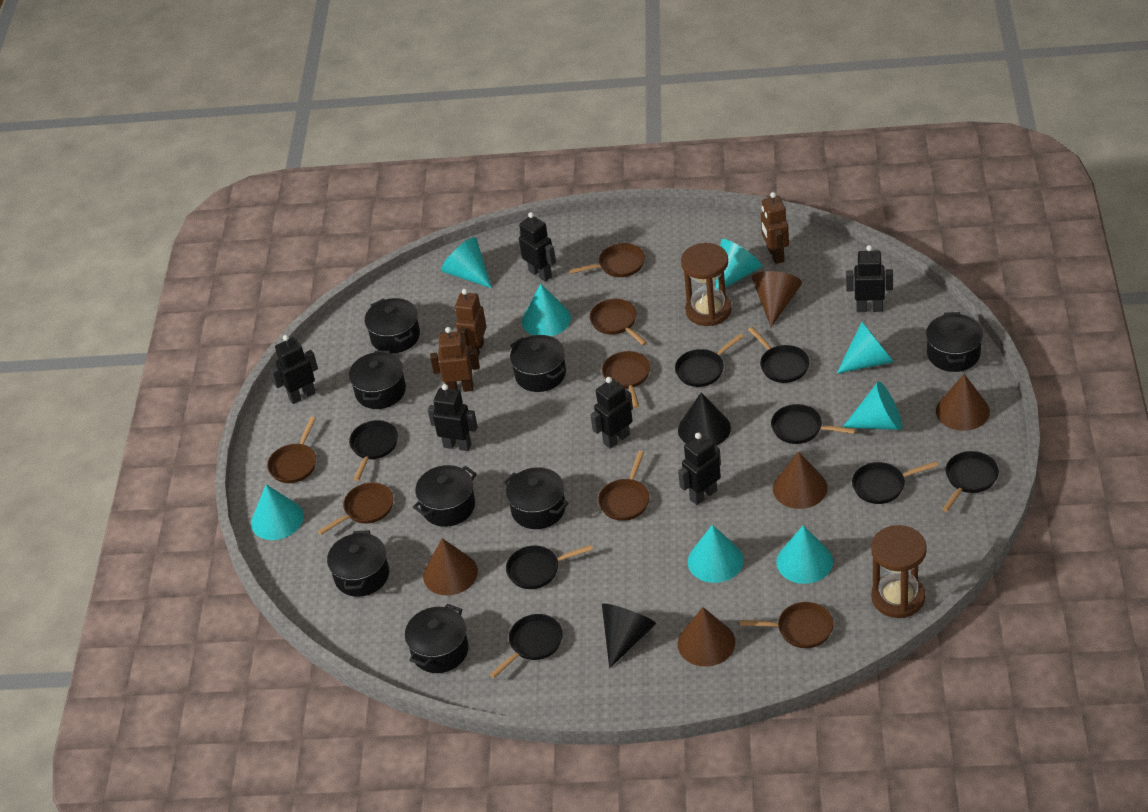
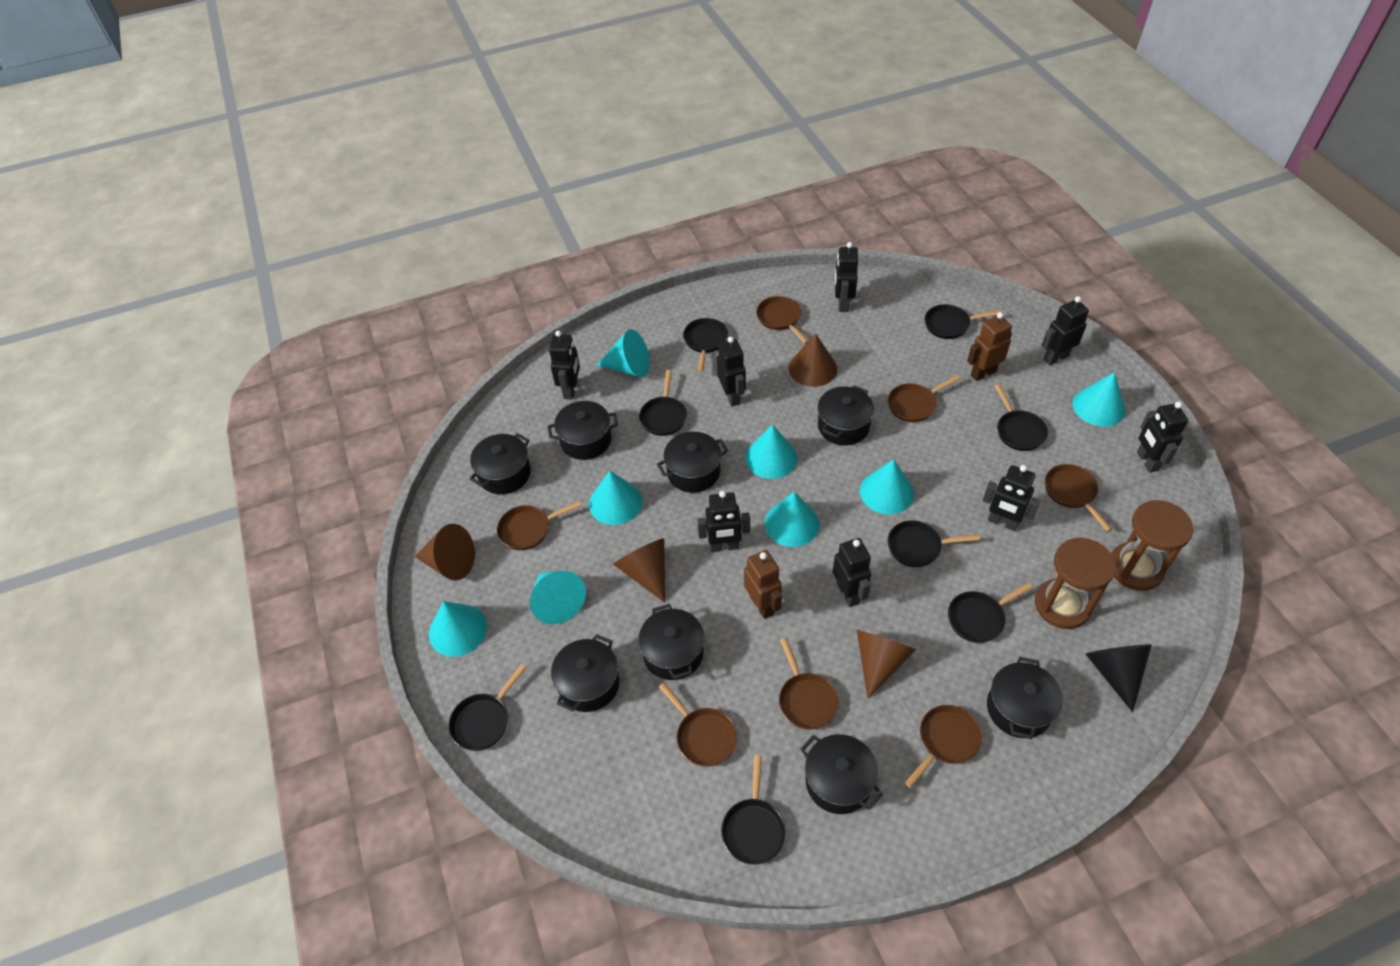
black cone: [602,603,656,668] [678,393,731,446] = 2 -> [1086,644,1152,712] = 1
black robot: [270,335,318,404] [428,384,478,451] [519,212,556,282] [591,377,633,449] [678,433,721,505] [846,245,893,312] = 6 -> [549,330,580,399] [697,491,750,552] [717,337,746,406] [833,538,871,607] [835,242,858,312] [983,465,1040,531] [1042,296,1089,365] [1137,401,1188,473] = 8
brown cone: [423,538,478,596] [677,607,736,667] [752,271,802,327] [773,451,827,509] [936,374,990,431] = 5 -> [415,524,475,580] [613,538,665,603] [789,334,837,387] [857,630,916,699] = 4
brown robot: [430,327,480,392] [455,289,487,357] [761,192,789,264] = 3 -> [744,550,782,619] [967,312,1012,381] = 2

